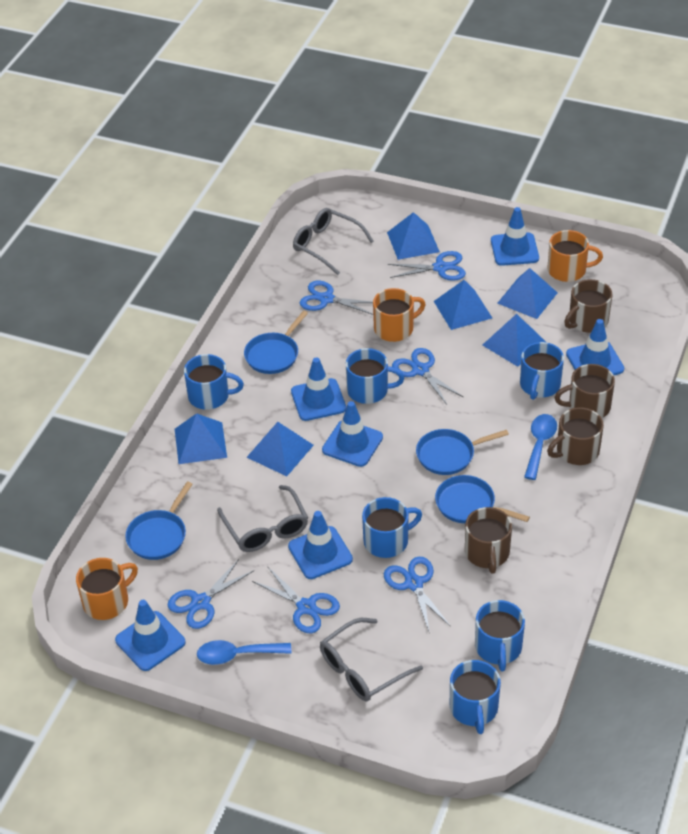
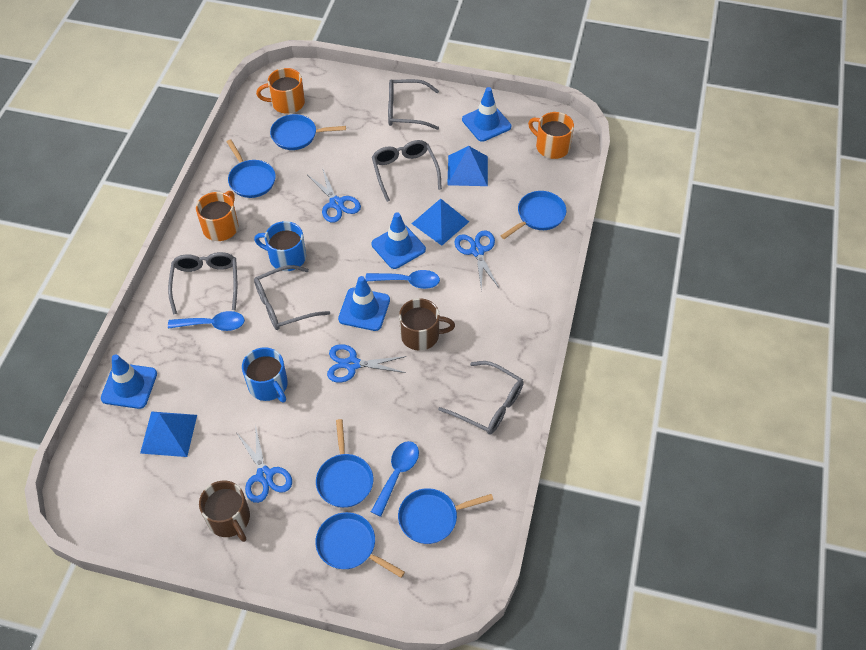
blue mug: [184,354,244,410] [346,348,404,404] [362,497,422,558] [450,660,501,734] [475,600,525,672] [520,342,564,400] = 6 -> [242,347,288,402] [254,221,306,271] = 2
blue pan: [125,482,193,560] [244,311,308,374] [416,429,509,475] [435,475,530,523] = 4 -> [227,139,276,198] [270,114,346,150] [315,512,405,578] [316,419,373,508] [398,488,493,544] [501,191,566,239] = 6
blue pyramid: [175,413,227,464] [247,422,314,476] [387,212,440,260] [434,280,492,330] [483,314,546,367] [498,268,558,319] = 6 -> [140,411,197,457] [411,199,469,246] [447,146,488,186] = 3
blue scissors: [168,559,254,629] [252,567,340,633] [300,281,373,315] [384,557,451,631] [388,251,466,281] [392,348,463,405] = 6 -> [236,424,292,503] [308,167,361,223] [327,344,407,383] [455,230,500,291] = 4
blue spoon: [197,640,292,665] [524,414,557,480] = 2 -> [168,311,245,331] [365,270,440,289] [371,441,419,517] = 3
blue traffic cone: [115,600,185,671] [288,511,353,579] [291,358,346,421] [322,401,383,467] [491,207,539,266] [566,319,624,375] = 6 -> [101,354,157,409] [338,276,390,331] [371,212,426,269] [462,87,511,142] = 4
brown mug: [465,507,512,574] [547,407,604,465] [554,364,615,418] [564,279,612,333] = 4 -> [199,480,250,542] [399,298,455,351] = 2
grey glasses: [217,485,308,552] [293,208,373,275] [320,618,423,702] = 3 -> [168,252,237,315] [254,265,330,330] [372,140,442,202] [388,79,439,130] [438,361,524,435] = 5

